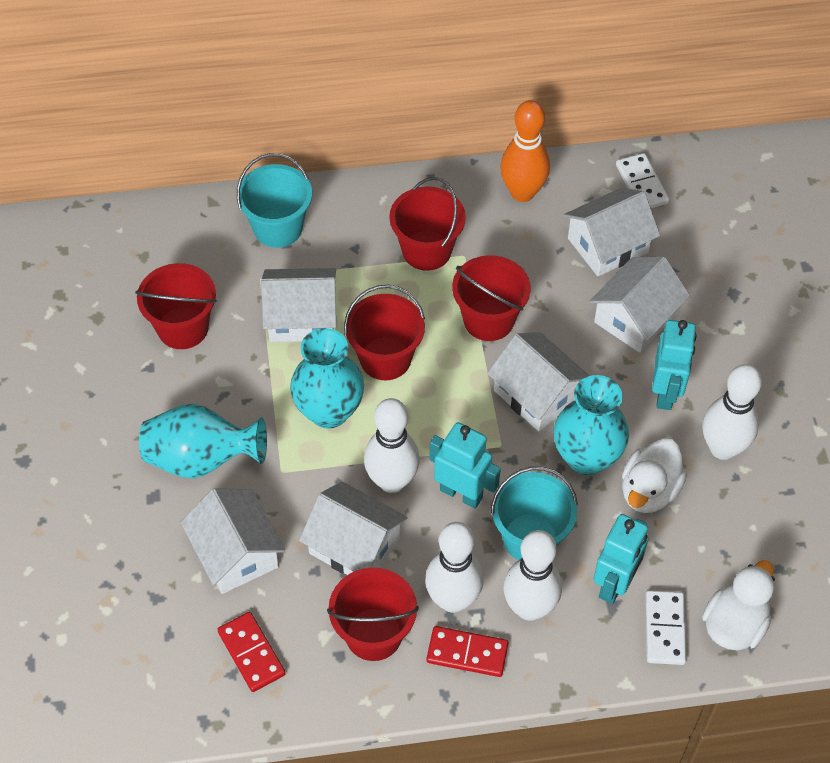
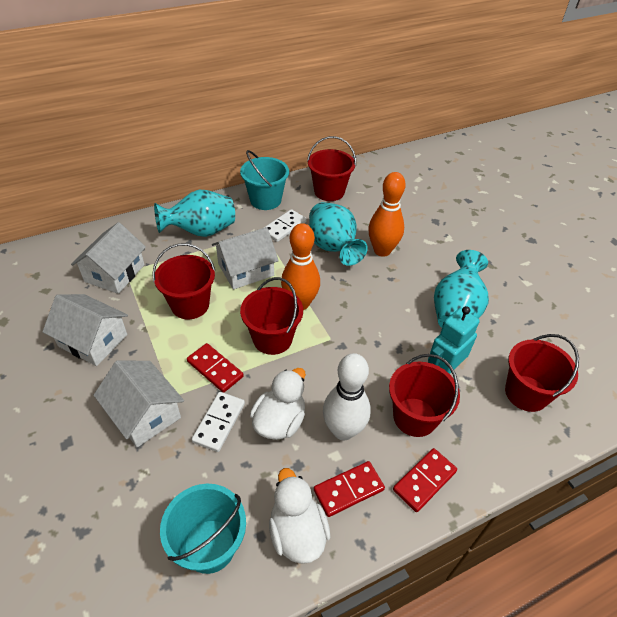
orange bowling pin: [500,100,550,202] = 1 -> [281,223,320,310] [368,172,406,257] = 2
red domino: [217,612,286,692] [426,626,508,677] = 2 -> [187,343,244,393] [314,461,385,517] [393,448,457,512] = 3
turquoise robot: [429,422,501,509] [593,514,649,604] [652,320,697,410] = 3 -> [428,306,480,374] = 1
white bowling pin: [364,398,420,493] [425,522,484,613] [503,530,562,621] [703,364,762,460] = 4 -> [323,353,371,440] = 1
white house: [180,488,285,594] [261,268,336,342] [299,481,408,575] [487,332,590,431] [564,188,660,277] [589,257,690,353] = 6 -> [42,294,128,366] [71,222,146,294] [94,360,184,447] [212,227,279,289] = 4

